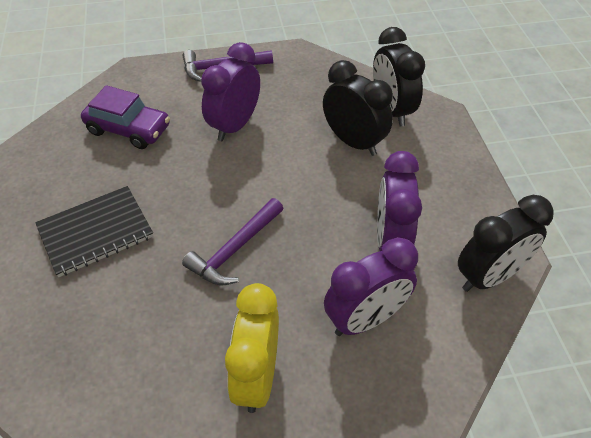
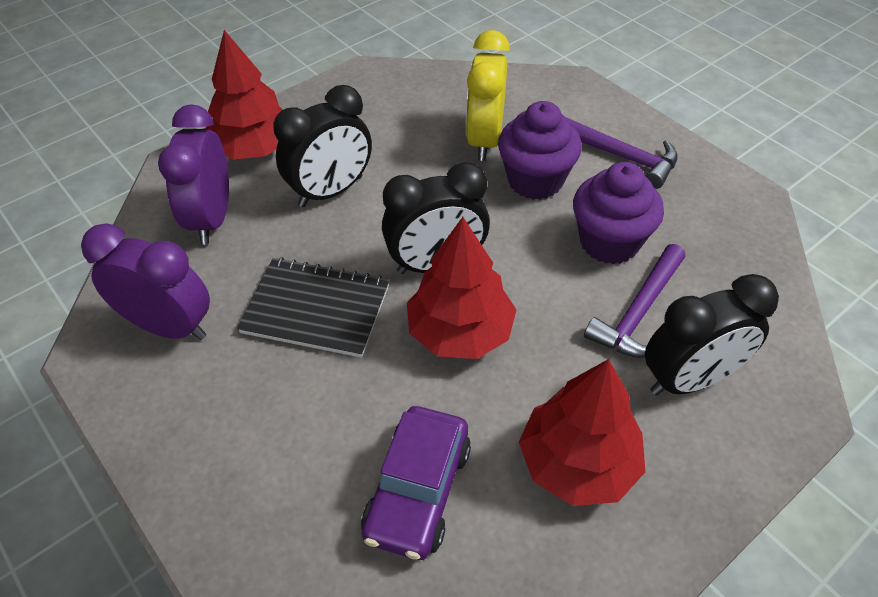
purple clock: [201,42,260,141] [324,237,418,336] [377,151,422,251] = 3 -> [81,223,210,340] [158,104,229,244] = 2
purple cupcake: none = 0 -> [498,101,582,200] [573,162,664,264] = 2
red tree: none = 0 -> [205,30,283,160] [407,217,516,359] [519,359,646,506] = 3

